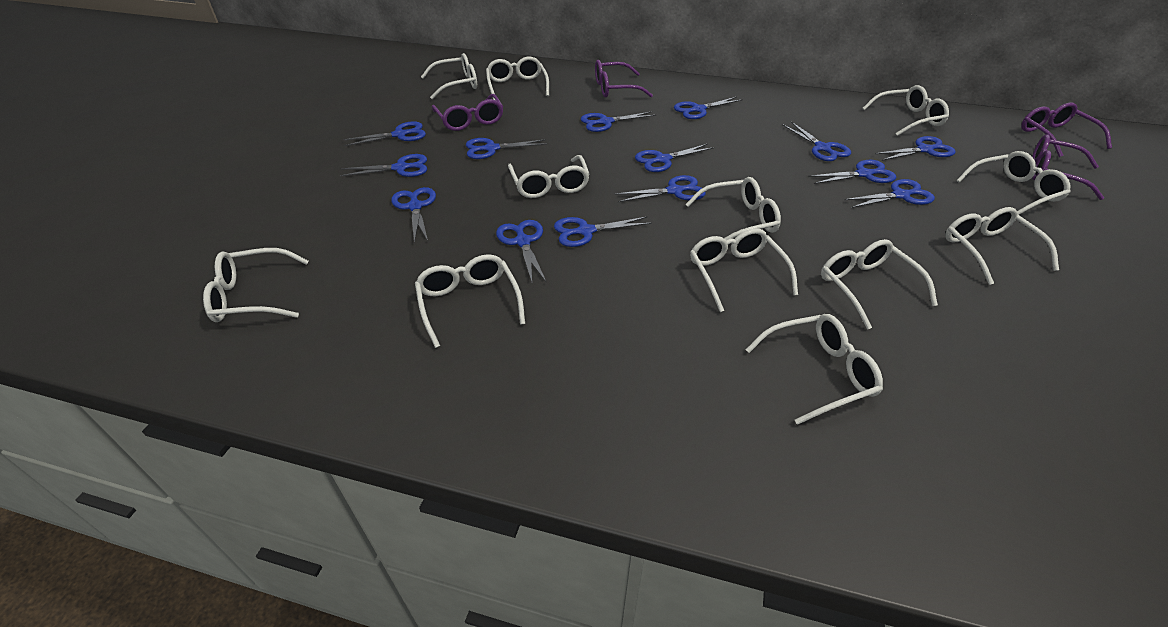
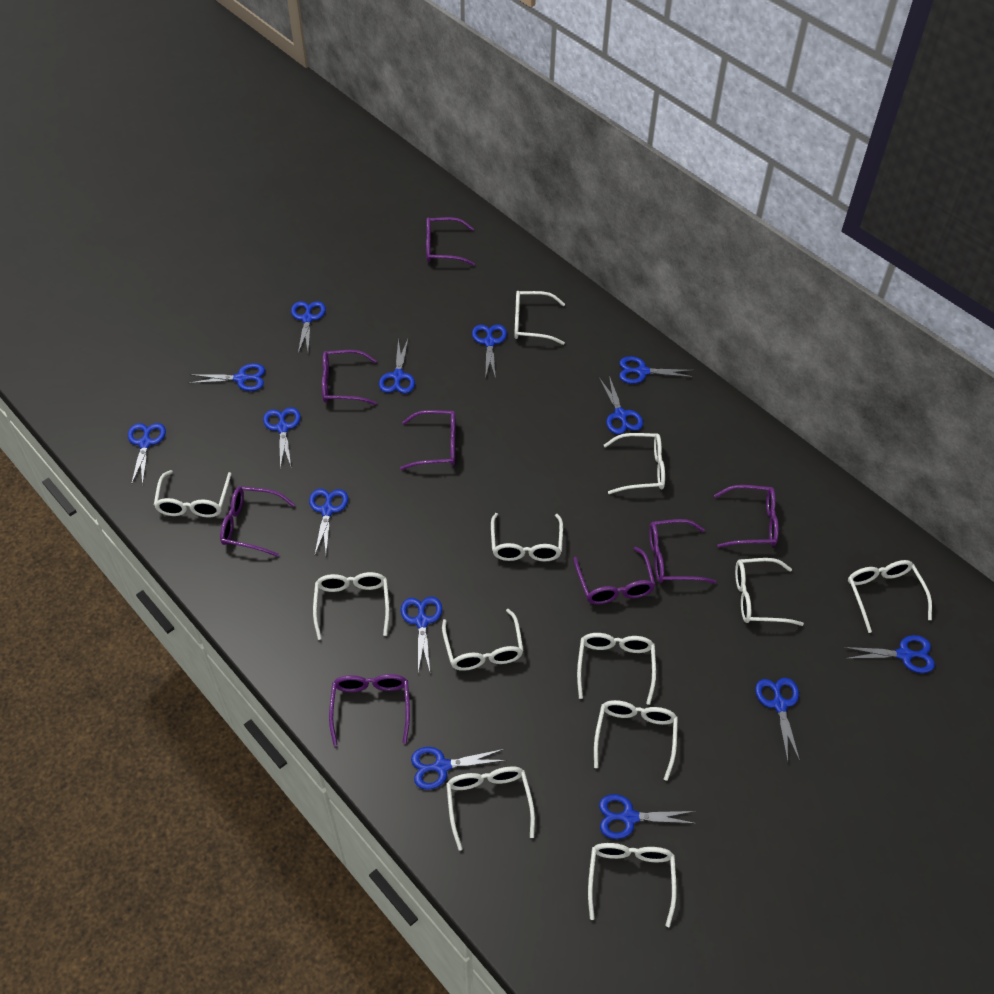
purple glasses: [432,94,503,131] [595,60,653,97] [1021,103,1112,157] [1032,134,1104,200] = 4 -> [220,486,295,557] [322,350,377,405] [329,674,410,746] [400,410,455,470] [426,217,475,266] [574,547,655,604] [649,519,716,583] [714,485,779,547] = 8

